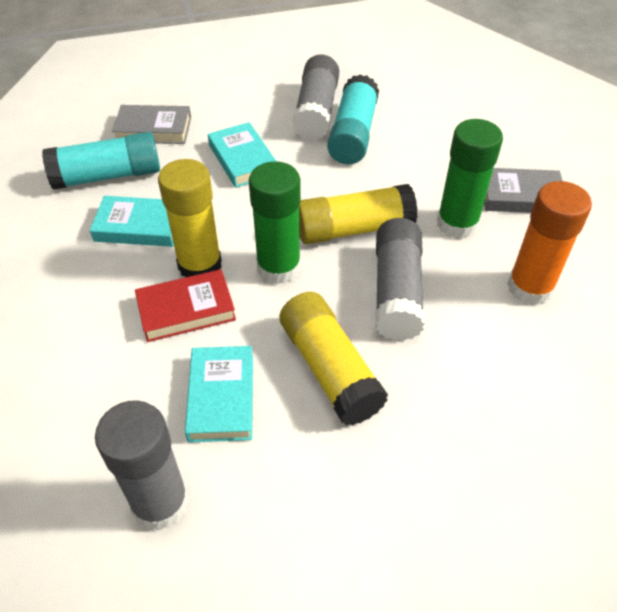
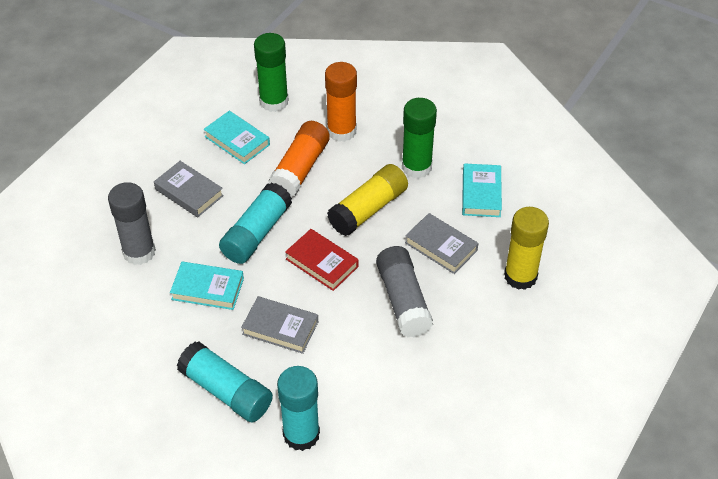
grey book: [112,105,191,144] [484,168,563,213] = 2 -> [154,161,224,217] [241,296,318,354] [405,213,478,274] = 3
grey glue stick: [95,400,189,531] [292,54,339,141] [376,218,425,341] = 3 -> [108,182,156,265] [376,246,433,337] = 2
orange glue stick: [507,181,592,305] = 1 -> [268,121,330,198] [325,62,357,142] = 2
turquoise glue stick: [42,132,160,190] [327,74,379,164] = 2 -> [177,341,273,422] [219,182,292,264] [277,366,320,451] = 3
yellow glue stick: [158,159,222,277] [280,292,388,425] [299,184,418,244] = 3 -> [327,164,408,236] [504,207,549,290] = 2

